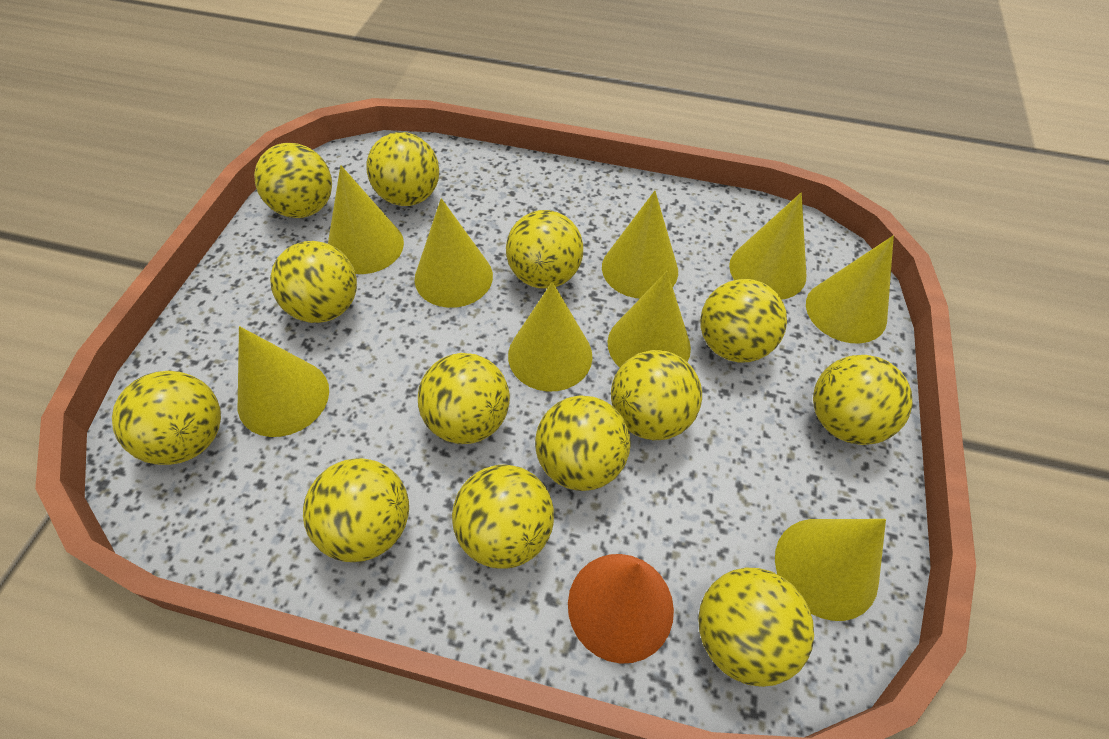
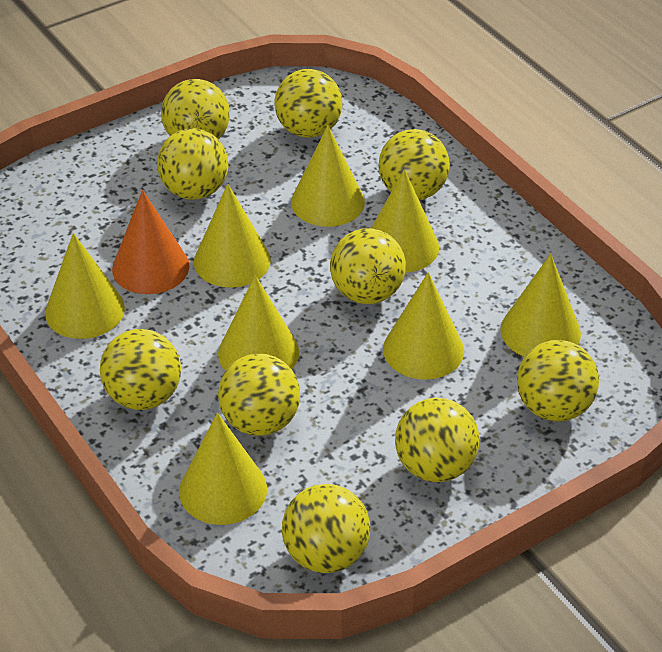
yellow ball: [112,371,221,465] [254,143,332,218] [270,241,357,323] [303,458,409,562] [366,132,439,206] [418,353,510,444] [452,464,554,569] [506,210,583,289] [535,395,630,491] [611,350,702,440] [698,568,814,687] [700,279,787,363] [813,355,913,445] = 13 -> [100,329,181,410] [157,128,228,200] [161,79,230,139] [218,354,300,436] [275,69,342,138] [282,484,370,573] [330,228,406,304] [378,129,450,200] [395,398,480,482] [517,340,599,422] = 10
yellow cone: [238,326,329,437] [328,165,404,274] [414,198,493,308] [508,282,593,392] [602,191,678,298] [607,271,691,367] [729,192,806,300] [775,519,886,621] [806,235,894,343] = 9 -> [45,233,125,339] [179,413,267,525] [194,184,271,288] [218,275,299,371] [291,125,365,227] [371,169,439,273] [383,272,464,380] [500,254,581,357] = 8

